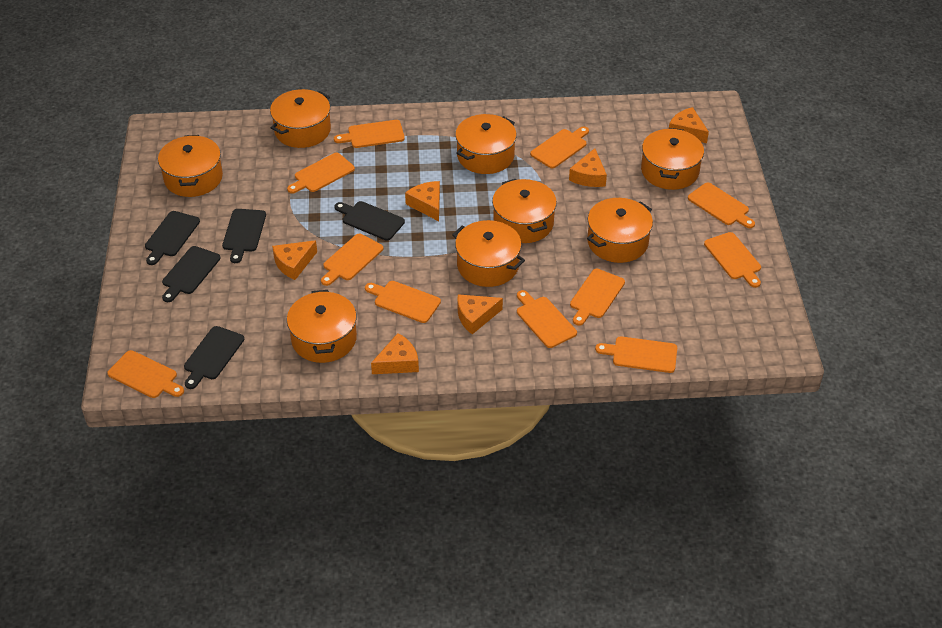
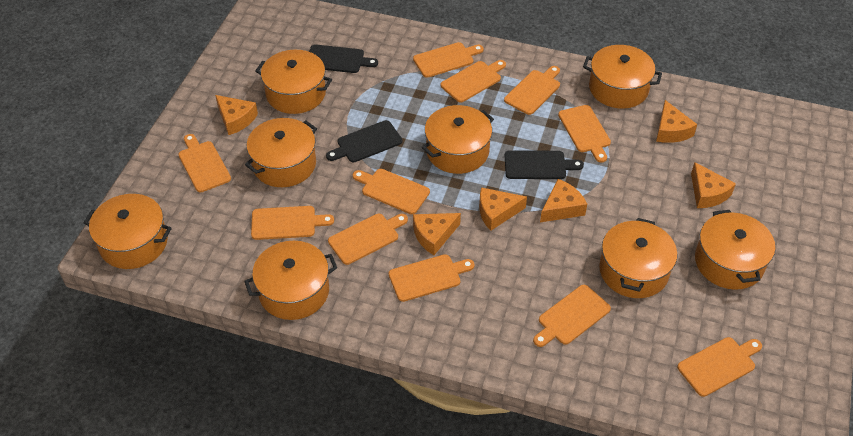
black cutting board: [145,211,200,265] [162,246,221,302] [184,326,244,389] [222,209,266,263] [335,201,405,241] = 5 -> [309,44,378,73] [326,120,402,162] [505,150,584,179] = 3

